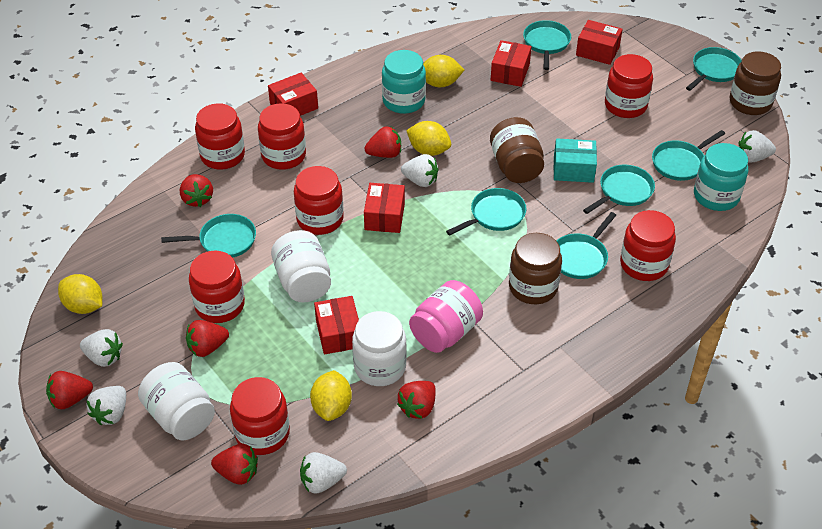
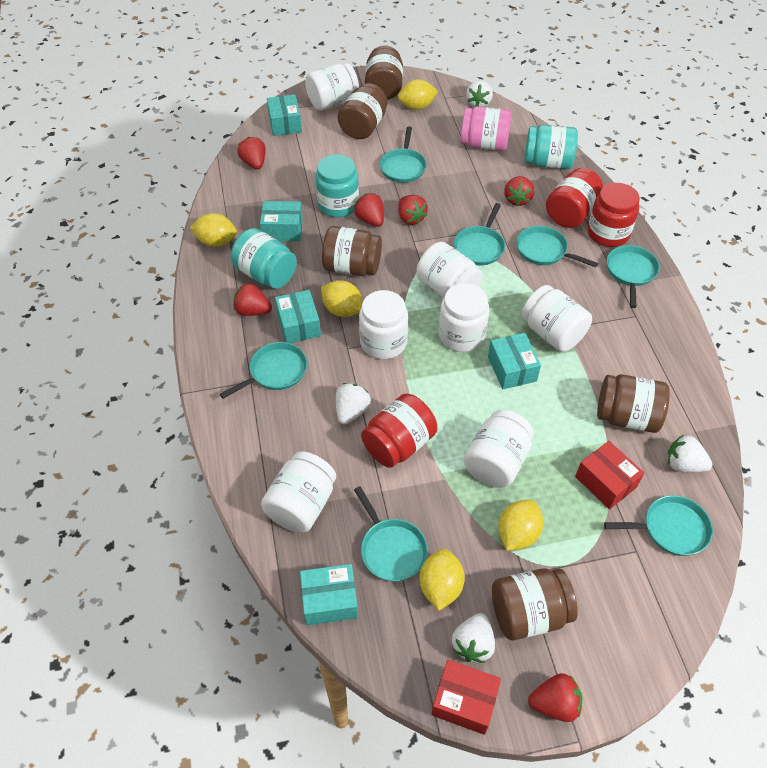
brown jar: [490,117,544,183] [509,233,562,304] [730,51,781,115] = 3 -> [322,226,382,276] [338,83,387,139] [365,46,403,100] [492,568,578,640] [597,374,670,433] = 5
red box: [268,73,318,116] [314,296,359,354] [364,183,405,233] [491,40,531,87] [576,20,623,65] = 5 -> [431,660,501,735] [575,441,644,509] = 2
red jar: [189,250,245,323] [195,103,245,170] [230,377,290,455] [258,103,306,170] [294,166,344,235] [605,54,653,118] [620,210,676,281] = 7 -> [361,393,437,468] [546,168,603,228] [588,183,640,247] = 3
turquoise box: [553,138,597,183] = 1 -> [260,201,303,242] [267,94,302,136] [275,290,321,343] [300,564,358,626] [488,333,541,389] = 5
turquoise jar: [382,50,426,114] [694,143,748,211] = 2 -> [231,228,297,289] [315,154,359,217] [525,125,578,169] = 3
white jar: [138,362,215,440] [271,230,331,302] [352,311,407,386] = 3 -> [261,451,336,533] [305,63,359,111] [359,290,408,359] [416,242,483,298] [438,283,490,352] [464,410,534,488] [522,285,592,352] = 7
white strawberry: [80,329,123,367] [86,386,126,425] [300,452,347,494] [401,154,438,187] [738,130,776,163] = 5 -> [336,383,371,425] [452,613,495,663] [466,80,493,107] [667,435,713,472] = 4
yellow lemon: [58,274,102,314] [310,370,352,421] [406,121,451,156] [423,55,464,87] = 4 -> [190,213,237,247] [321,280,363,317] [398,79,438,110] [420,549,465,611] [498,500,543,551] = 5

